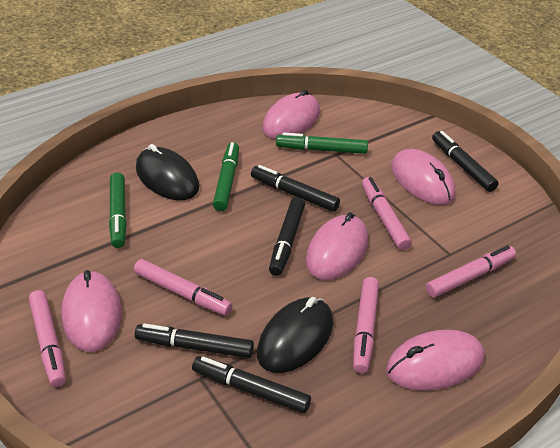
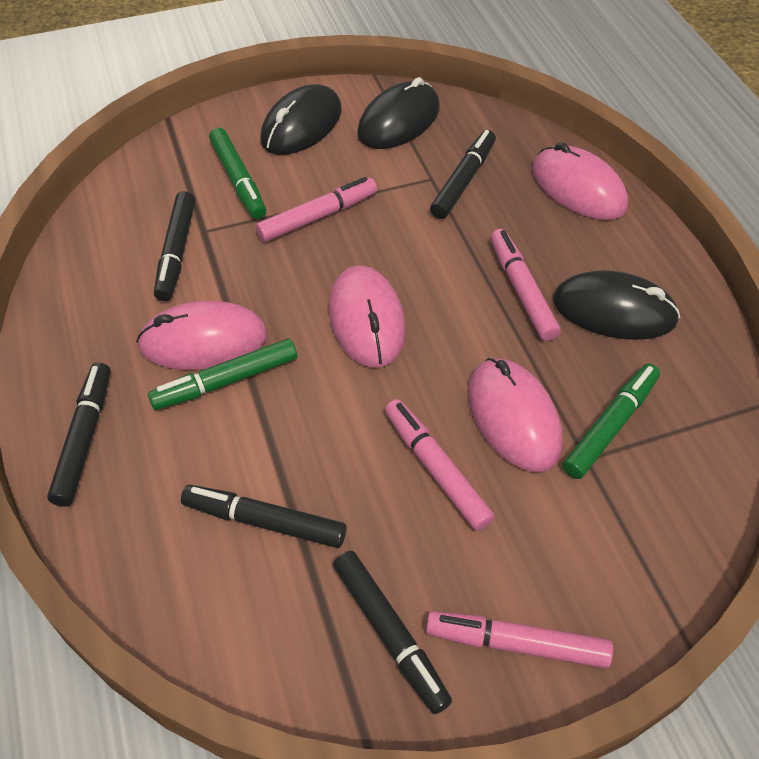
black mouse: [136,144,199,200] [257,297,333,373] = 2 -> [260,84,342,155] [357,77,440,149] [553,271,680,340] = 3
pink marker: [29,290,66,387] [134,259,232,316] [353,277,379,373] [362,177,412,250] [426,245,516,298] = 5 -> [256,177,377,242] [385,399,494,531] [426,611,613,668] [491,229,561,341] = 4
pink mouse: [61,270,122,352] [262,89,320,139] [306,212,368,280] [386,330,485,391] [391,149,456,205] = 5 -> [136,301,268,370] [329,266,405,367] [468,358,563,472] [532,142,628,220] = 4

